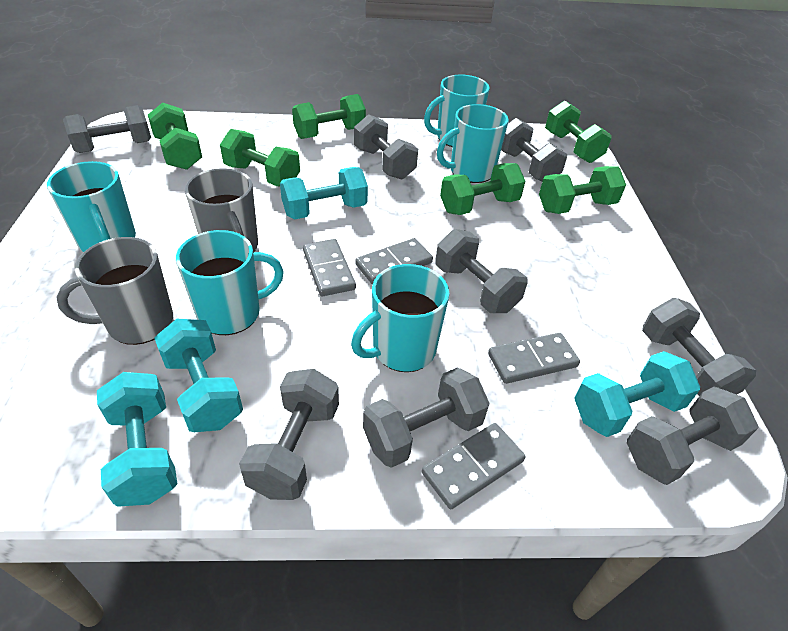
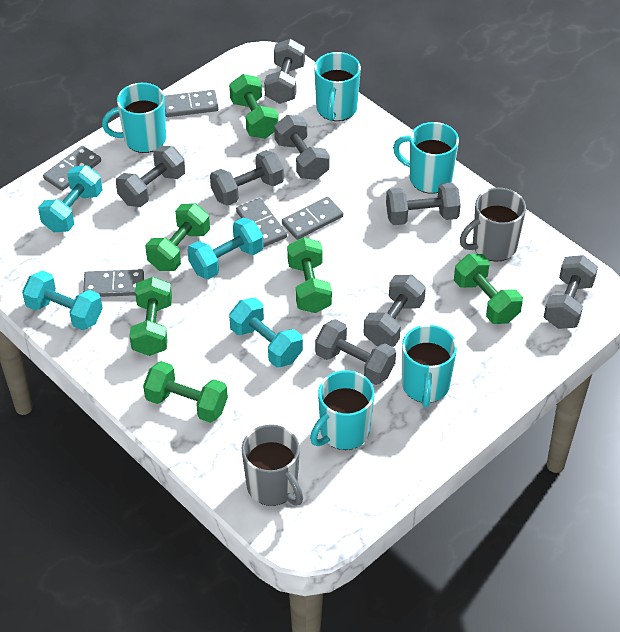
grey domino: [303,239,356,296] [355,238,433,284] [422,423,526,509] [488,333,580,384] = 4 -> [43,146,101,191] [83,269,144,297] [164,90,219,117] [236,198,287,247] [282,197,343,240] = 5

